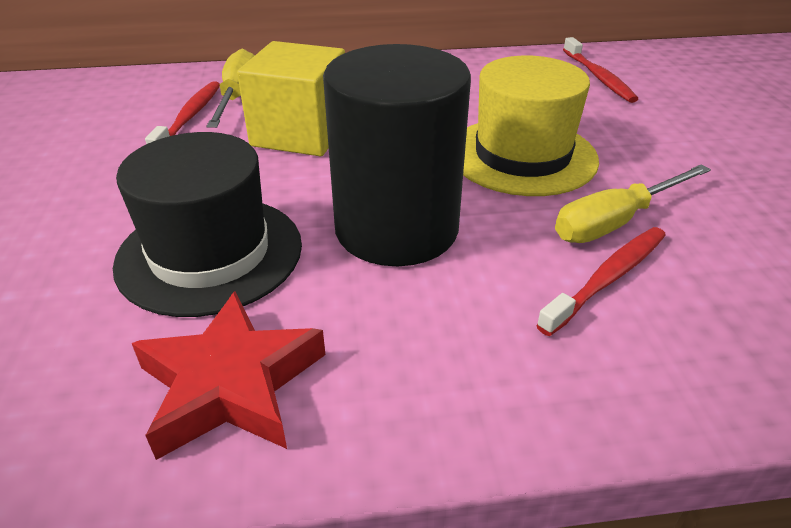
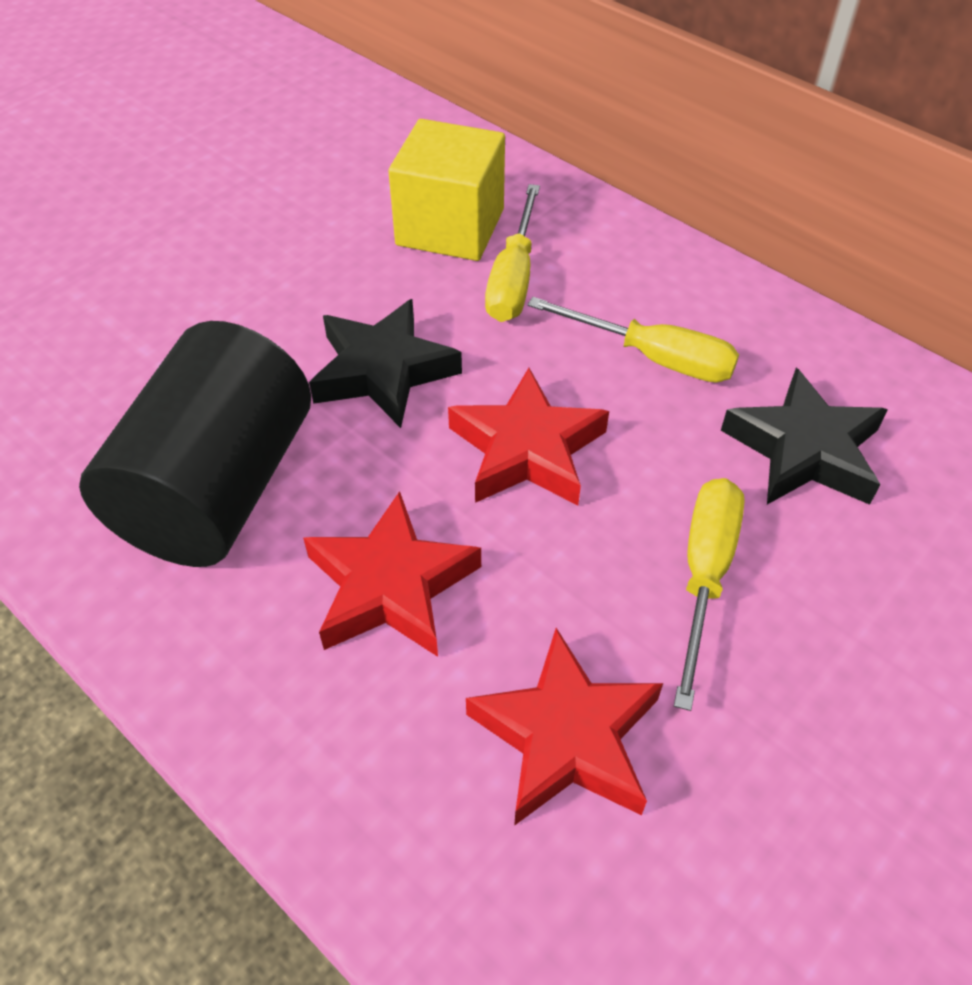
black hat: [113,132,302,317] = 1 -> none = 0
black star: none = 0 -> [309,299,462,428] [721,368,888,505] = 2
red star: [132,291,326,460] = 1 -> [303,491,481,657] [448,368,609,505] [466,628,663,826] = 3
red toothbrush: [145,81,220,144] [536,227,666,336] [563,37,638,103] = 3 -> none = 0
yellow hat: [463,56,599,196] = 1 -> none = 0
yellow screwdriver: [207,49,255,128] [555,165,711,243] = 2 -> [485,184,540,322] [527,297,739,382] [674,478,745,711] = 3

